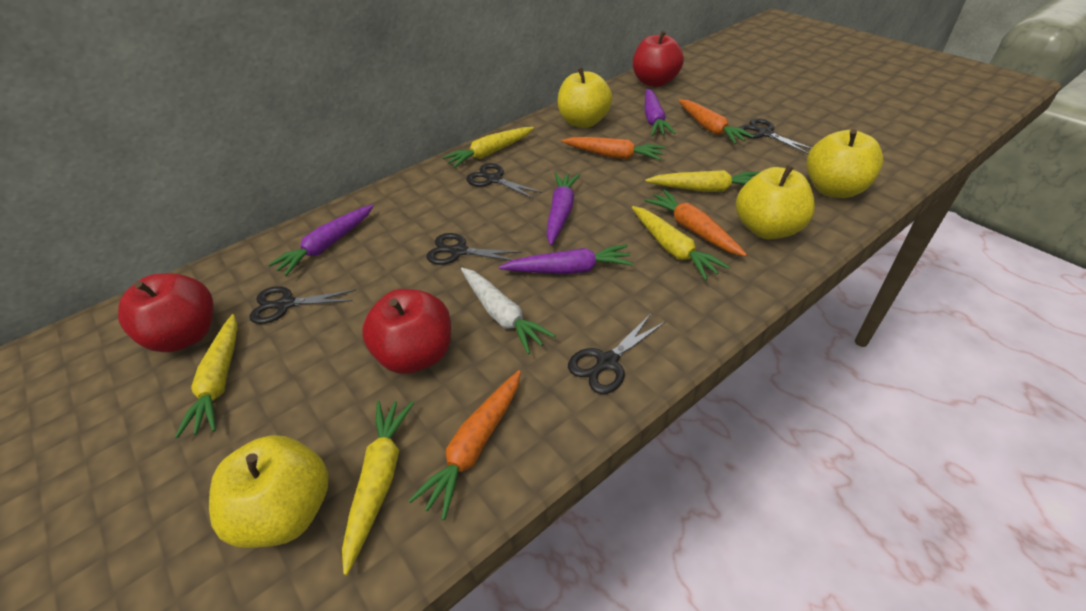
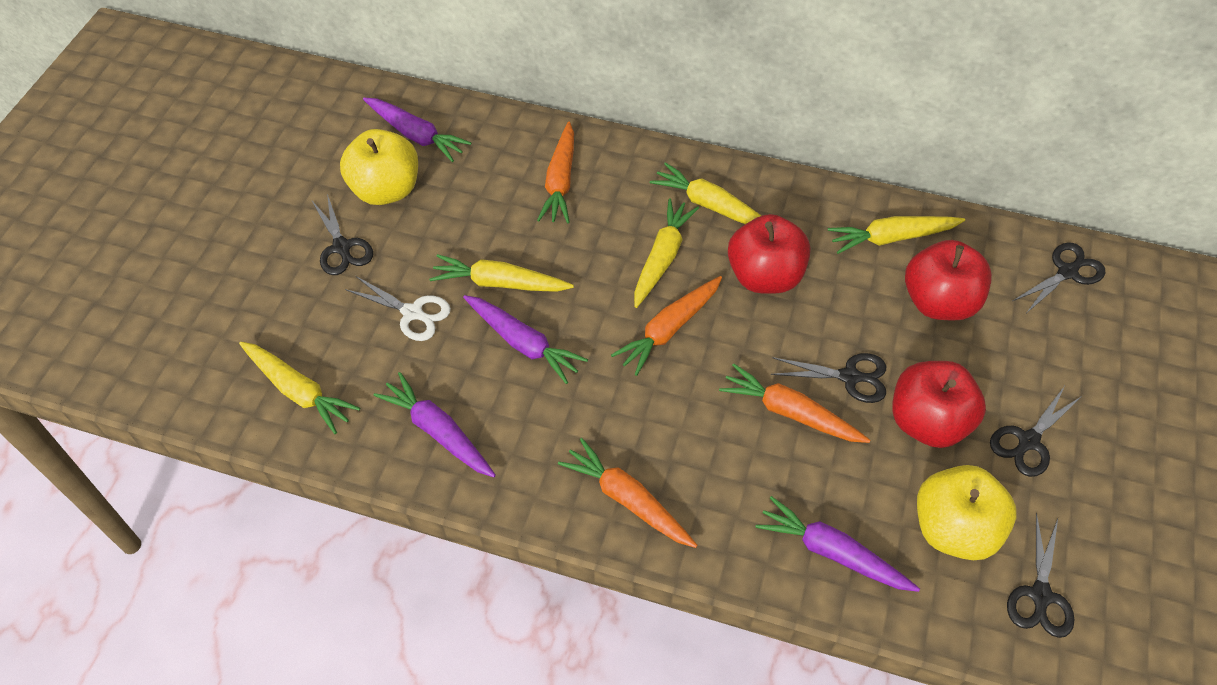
white carrot: [461,268,556,354] = 1 -> none = 0
white scissors: none = 0 -> [345,276,451,341] = 1
yellow apple: [209,435,329,548] [558,67,612,128] [736,165,815,239] [806,129,883,198] = 4 -> [340,129,418,205] [917,465,1016,560] = 2

